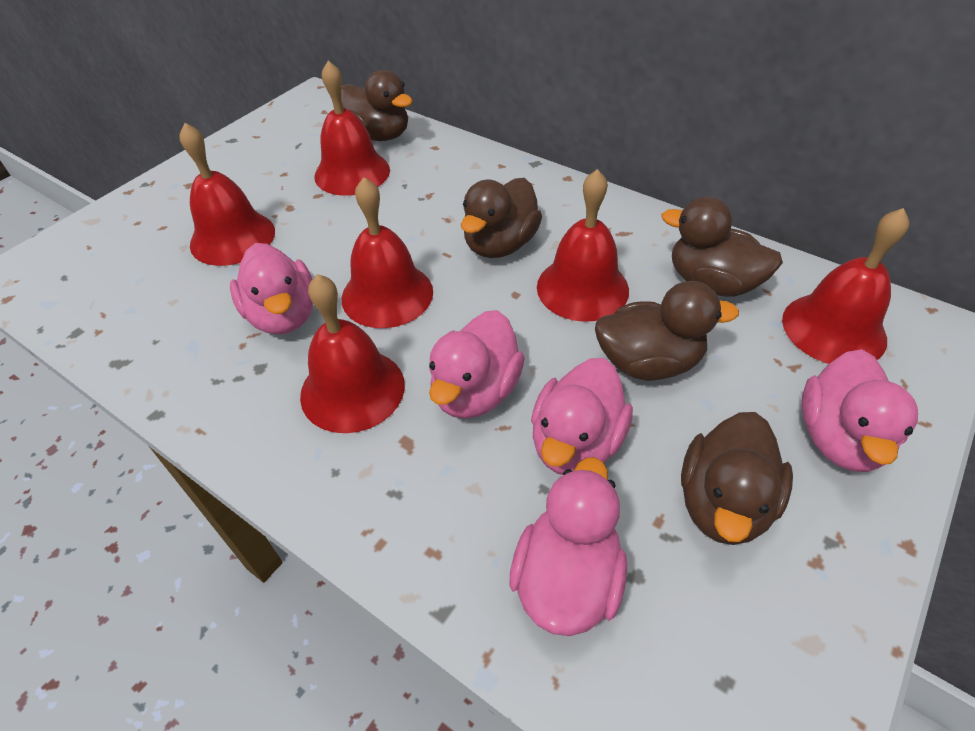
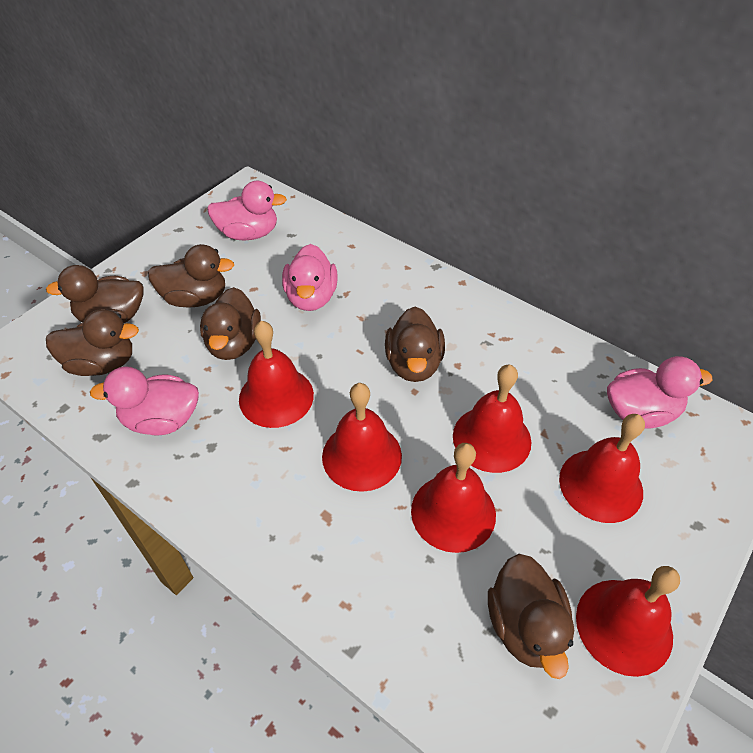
brown duck: [341,70,413,141] [461,178,542,258] [595,281,739,380] [662,197,783,297] [681,412,793,545] = 5 -> [46,265,144,323] [46,309,139,376] [148,244,234,308] [200,287,261,360] [385,307,445,382] [488,554,574,679] = 6
pink duck: [230,243,313,334] [429,310,525,419] [509,457,627,636] [531,358,633,475] [802,349,918,472] = 5 -> [90,366,199,435] [207,181,287,240] [282,244,338,311] [607,356,712,429] = 4

